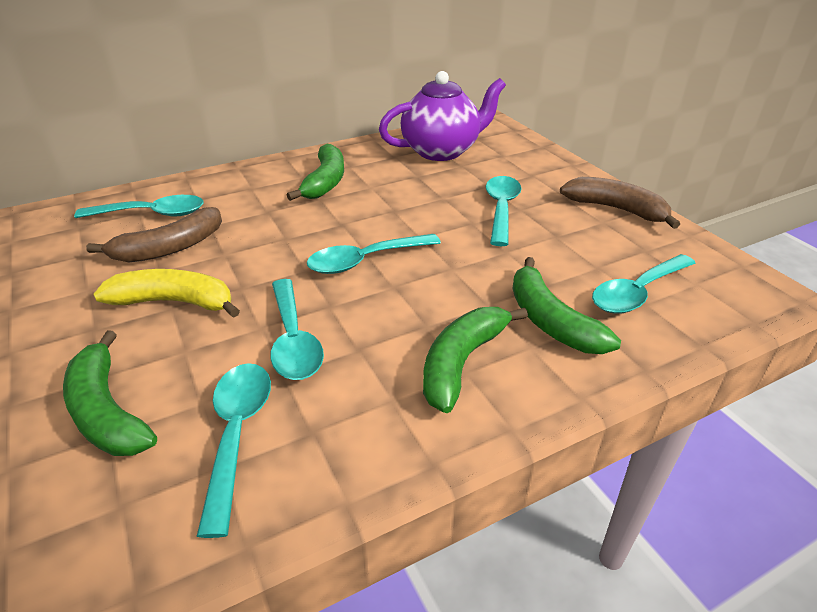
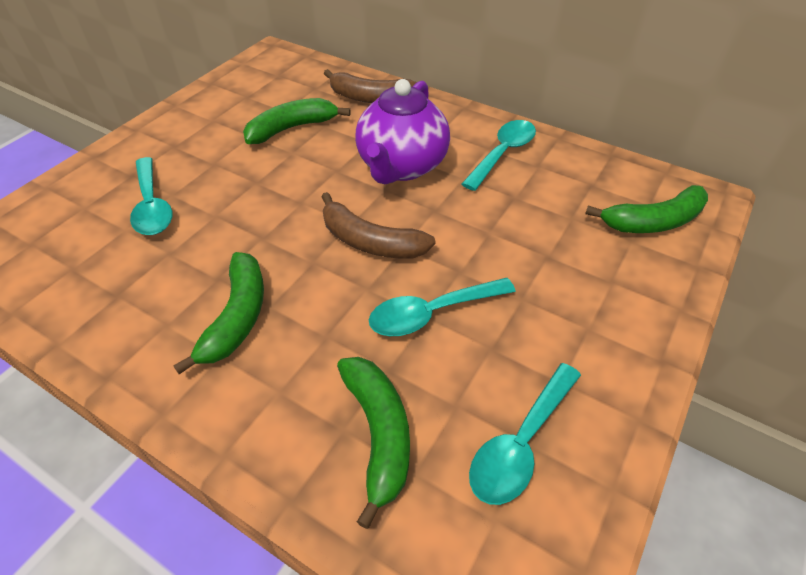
turquoise spoon: [74,195,204,218] [196,363,271,538] [270,279,324,380] [307,234,441,274] [486,176,521,246] [592,254,696,314] = 6 -> [130,157,172,235] [369,278,516,336] [462,120,536,191] [469,363,581,505] = 4
yellow banana: [93,269,240,318] = 1 -> none = 0

